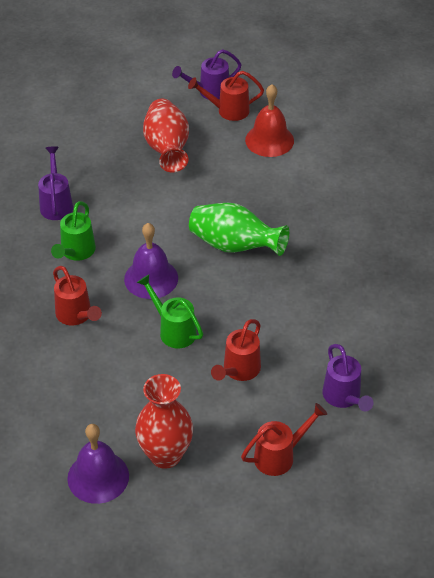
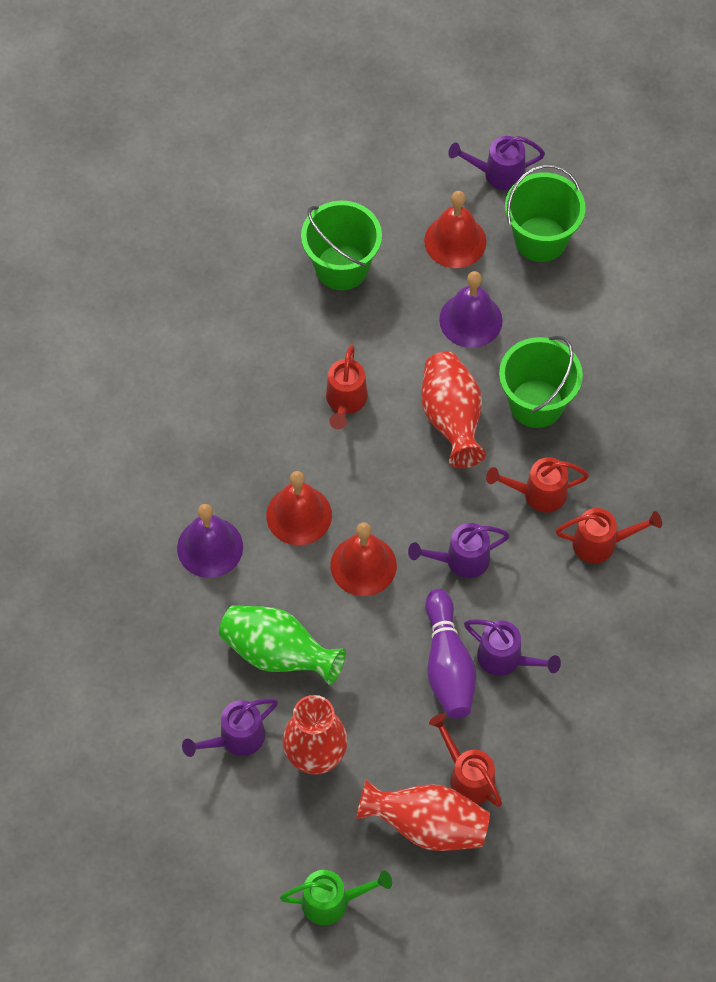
green bucket: none = 0 -> [301,200,382,290] [499,336,583,428] [505,165,586,262] = 3
green watering can: [51,201,96,261] [137,274,203,348] = 2 -> [280,870,392,925] = 1
purple bowling pin: none = 0 -> [425,589,476,719] = 1
purple watering can: [38,146,73,220] [172,49,242,100] [322,344,374,412] = 3 -> [182,698,278,757] [408,523,510,578] [448,136,545,190] [464,619,561,676] = 4
red bell: [245,84,294,157] = 1 -> [266,471,332,545] [331,522,397,596] [424,191,487,268] = 3
red vase: [135,374,193,469] [143,99,189,173] = 2 -> [282,695,348,775] [356,780,490,851] [421,352,486,468] = 3

